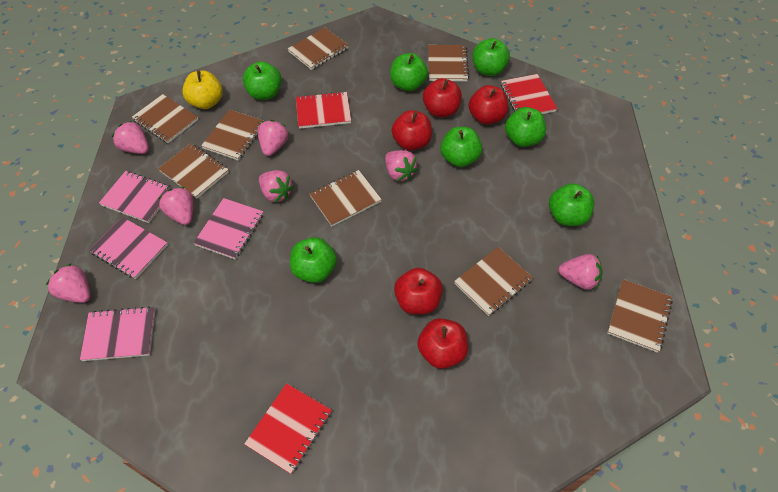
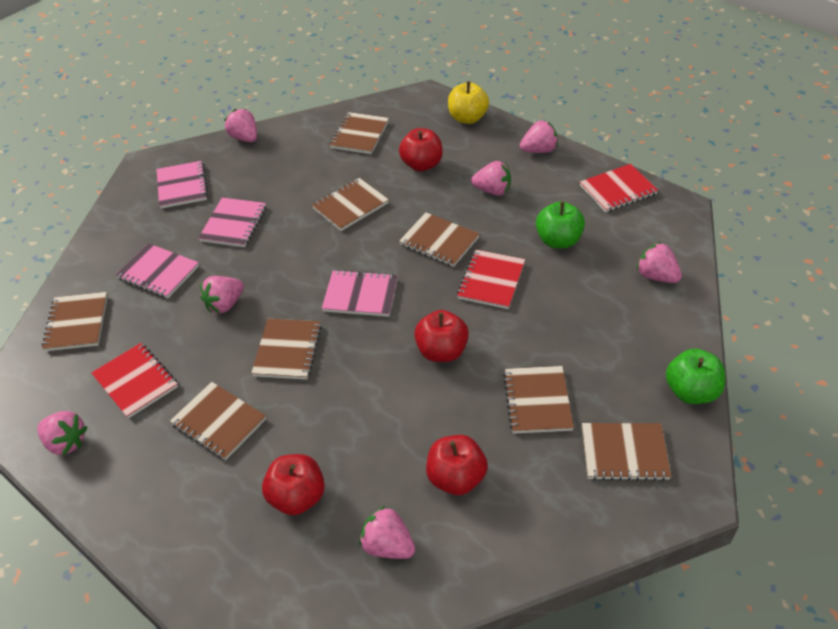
green apple: [243,61,282,100] [290,237,337,283] [390,53,428,91] [440,127,482,167] [472,38,510,76] [505,107,546,147] [549,183,594,226] = 7 -> [536,201,585,248] [666,349,725,404] = 2
red apple: [391,110,432,151] [394,268,443,314] [417,318,468,369] [423,78,462,117] [469,85,508,125] = 5 -> [262,454,325,515] [399,128,443,172] [414,310,469,362] [426,435,488,495] = 4

